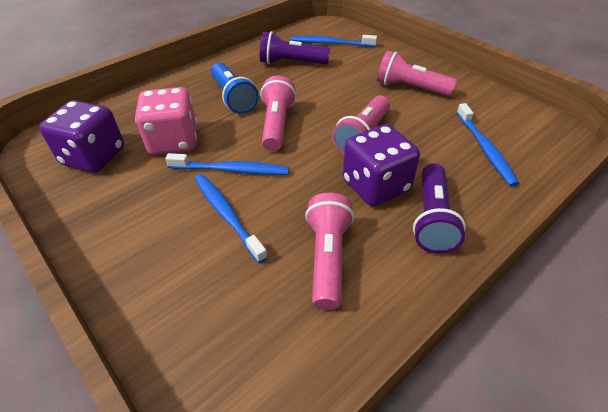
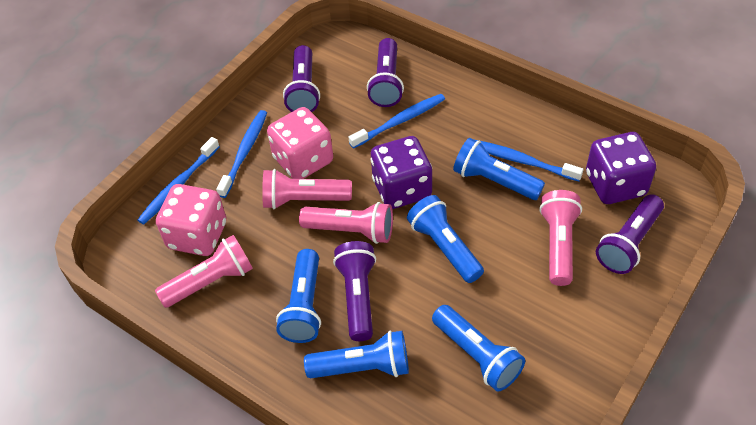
blue flashlight: [211,62,259,114] = 1 -> [276,249,321,343] [304,331,409,378] [407,195,484,283] [432,305,525,392] [453,138,545,200] = 5
pink dice: [135,87,197,155] = 1 -> [156,184,226,256] [267,107,333,179] = 2
purple flashlight: [260,31,330,64] [413,163,466,254] = 2 -> [283,45,320,112] [333,241,376,341] [367,38,404,107] [596,194,664,274] = 4

